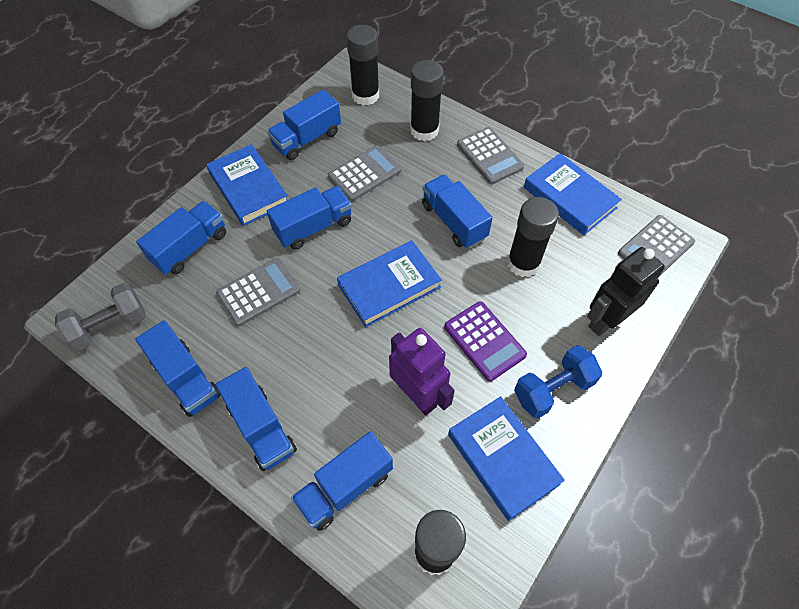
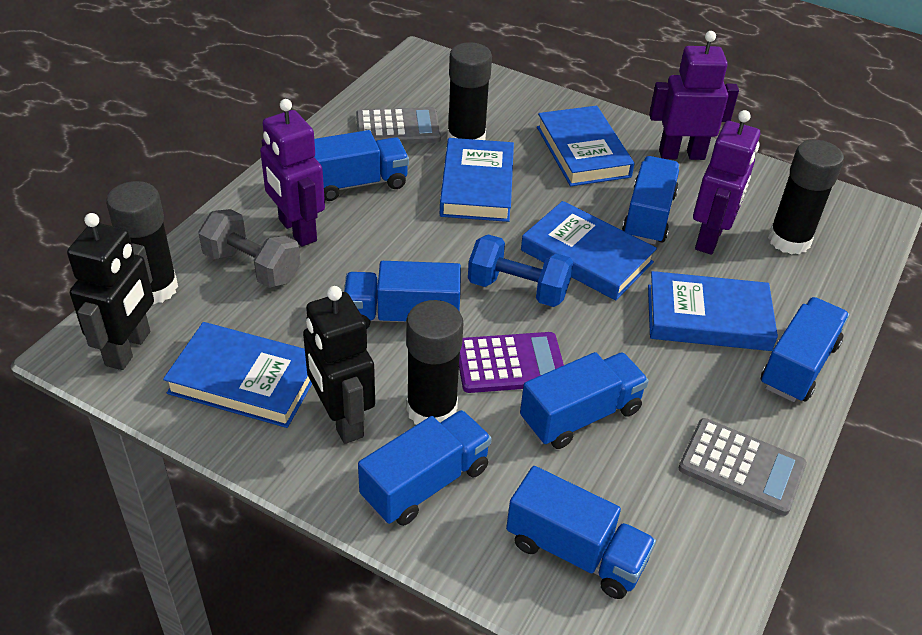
black robot: [587,247,665,336] = 1 -> [67,213,154,370] [303,286,375,444] = 2
blue book: [206,144,288,226] [337,240,442,327] [448,396,565,521] [524,153,622,235] = 4 -> [163,322,312,428] [440,138,514,222] [521,201,657,301] [537,106,634,186] [648,271,778,351] = 5
grey calculator: [216,258,300,326] [328,145,401,201] [457,127,524,184] [618,215,695,275] = 4 -> [356,107,441,144] [679,418,807,516] = 2
purple robot: [389,328,455,416] = 1 -> [260,99,325,247] [649,31,739,160] [693,110,760,255] = 3

